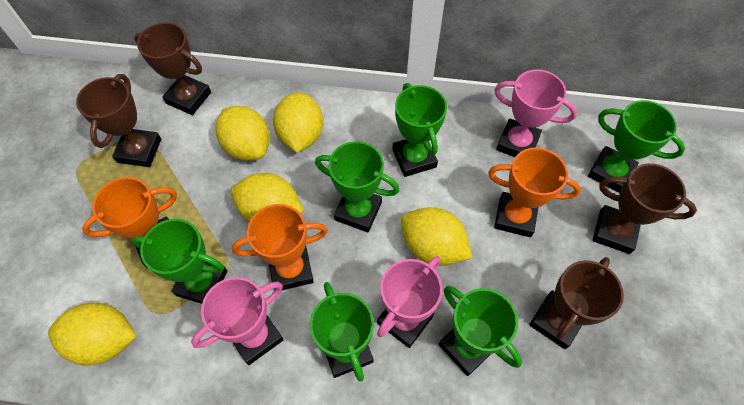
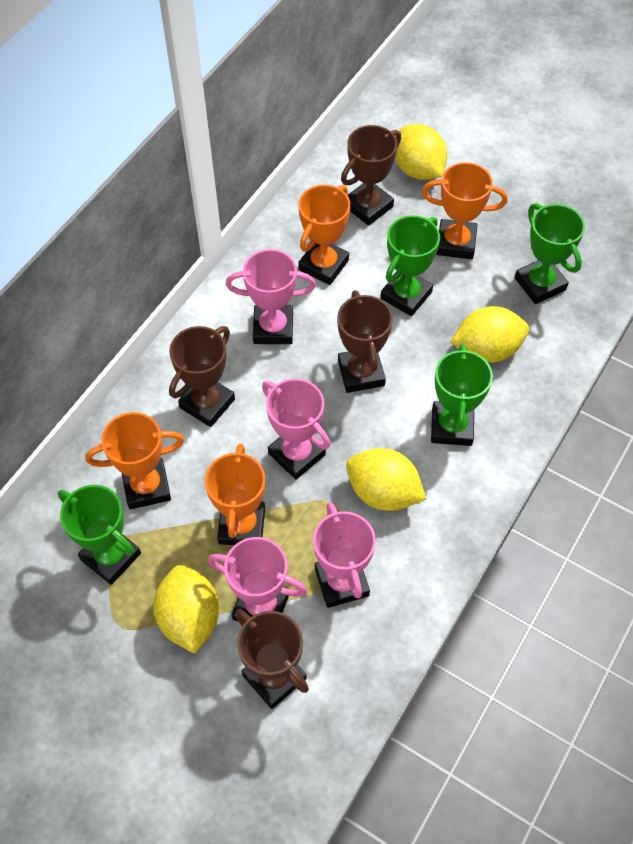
green trophy: [132,219,227,304] [310,282,374,382] [315,141,400,232] [392,83,447,177] [439,286,522,376] [588,100,685,193] = 6 -> [58,485,141,585] [380,215,440,316] [431,344,493,446] [515,203,585,304] = 4
orange trophy: [82,177,177,268] [231,204,328,290] [488,147,581,237] = 3 -> [85,412,184,509] [205,443,265,545] [298,185,350,285] [422,162,508,259] = 4
pink trophy: [191,277,283,365] [377,256,443,348] [494,69,577,157] = 3 -> [208,537,307,621] [226,249,316,344] [262,378,330,480] [313,502,376,608] = 4
yellow lemon: [48,303,137,366] [216,106,270,161] [231,173,304,222] [273,92,323,153] [401,207,472,266] = 5 -> [153,565,219,654] [346,448,426,511] [395,124,447,180] [450,306,529,363] = 4

